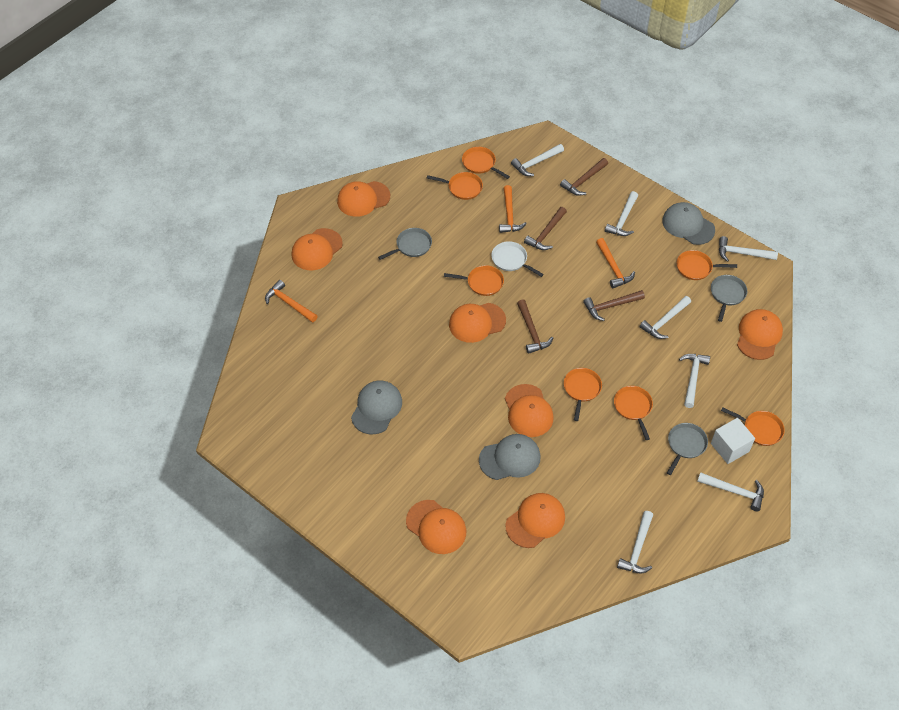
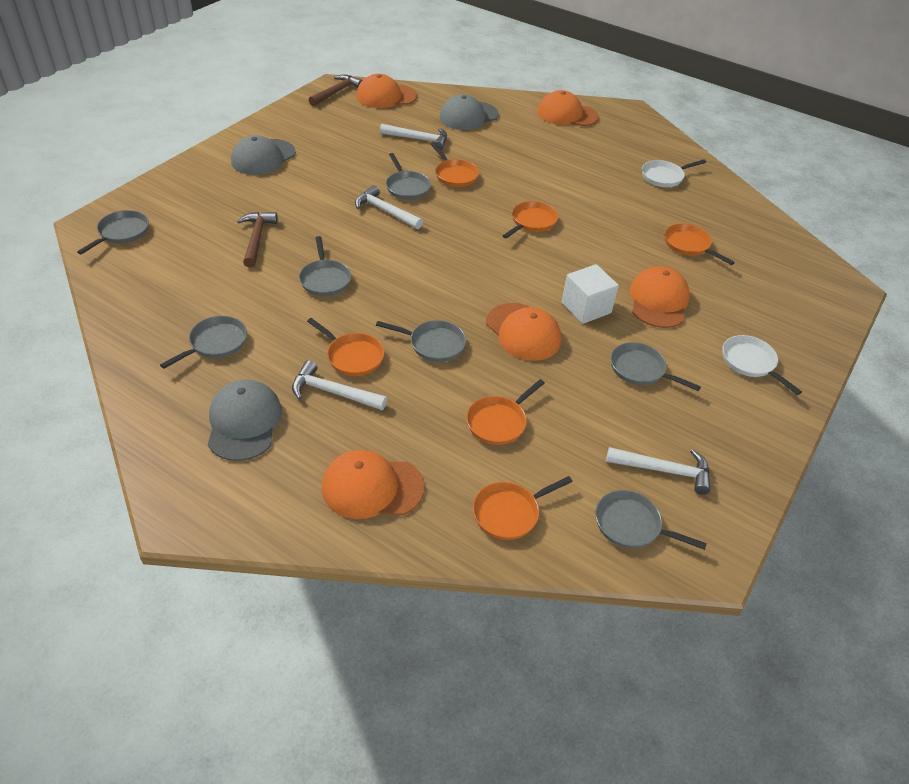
brown hammer: [517,300,553,354] [524,207,567,250] [560,158,608,196] [583,290,645,321] = 4 -> [237,212,278,268] [309,74,363,106] = 2
grey pan: [378,228,432,260] [667,423,708,475] [711,275,747,322] = 3 -> [77,210,149,254] [160,316,247,369] [299,236,351,296] [376,320,466,362] [386,153,431,200] [595,490,707,550] [610,342,701,391] = 7
orange cap: [292,228,343,271] [337,181,390,217] [406,500,466,554] [449,303,506,343] [505,384,554,437] [505,493,565,548] [737,309,783,360] = 7 -> [322,450,425,519] [356,74,417,108] [486,303,561,361] [538,90,599,126] [630,266,690,328] = 5
orange hammer: [265,280,318,323] [499,185,527,233] [596,238,635,288] = 3 -> none = 0
orange pan: [427,172,483,200] [444,265,504,296] [462,147,510,179] [564,368,602,421] [614,386,653,440] [677,250,737,280] [721,407,785,446] = 7 -> [307,318,384,376] [431,143,479,187] [466,379,545,445] [473,476,573,540] [503,201,558,239] [664,223,735,265] = 6
white hammer: [511,144,564,176] [605,191,638,236] [617,511,653,573] [639,296,691,339] [679,354,710,408] [697,472,764,511] [719,236,778,262] = 7 -> [292,360,387,410] [355,185,423,229] [380,124,447,150] [606,447,711,495] = 4
white pan: [491,241,544,277] = 1 -> [642,159,706,187] [723,335,802,395] = 2

